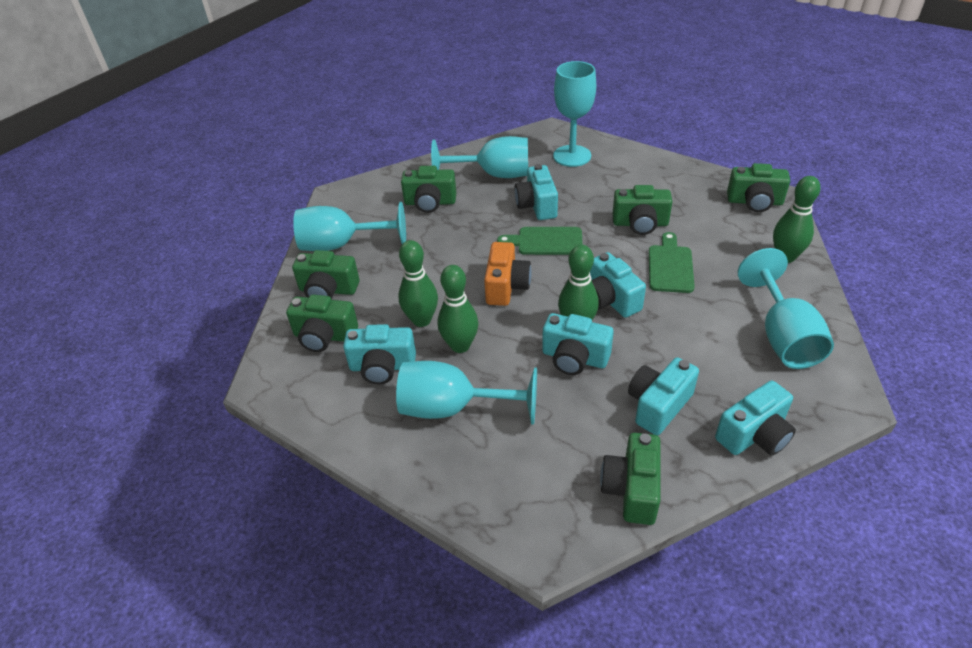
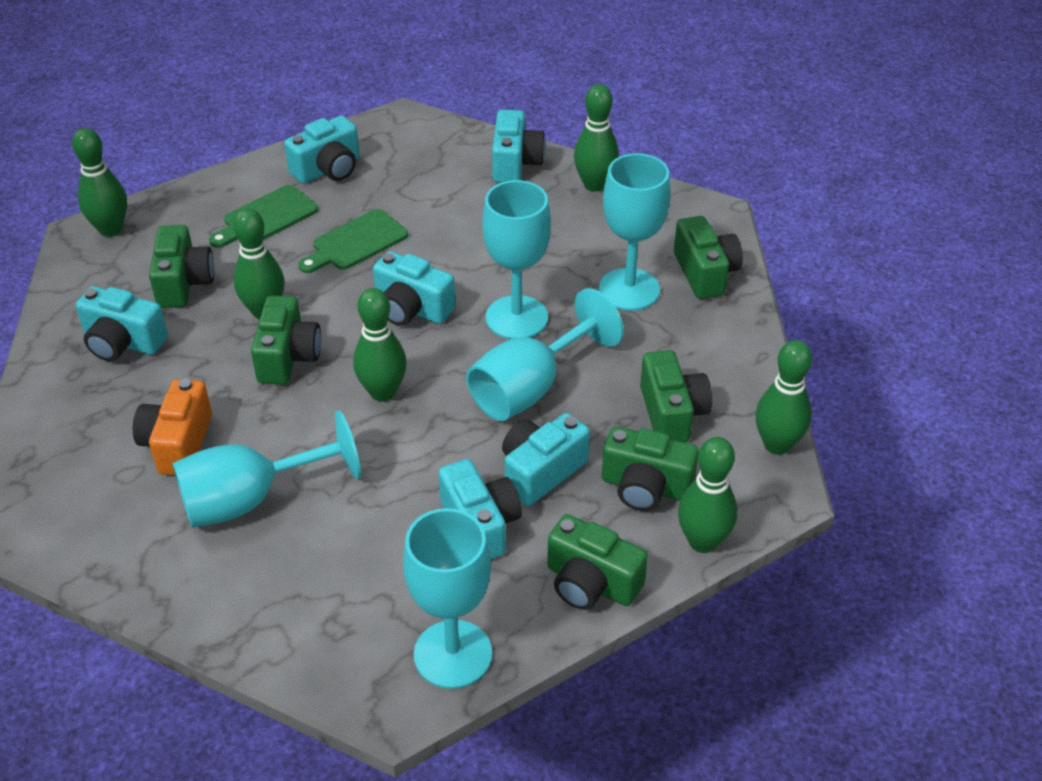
green bowling pin: [398,240,438,327] [438,265,478,353] [558,245,599,320] [773,176,821,263] = 4 -> [72,128,127,237] [233,208,284,319] [353,288,407,402] [574,84,619,192] [678,437,737,553] [755,340,812,455] = 6

